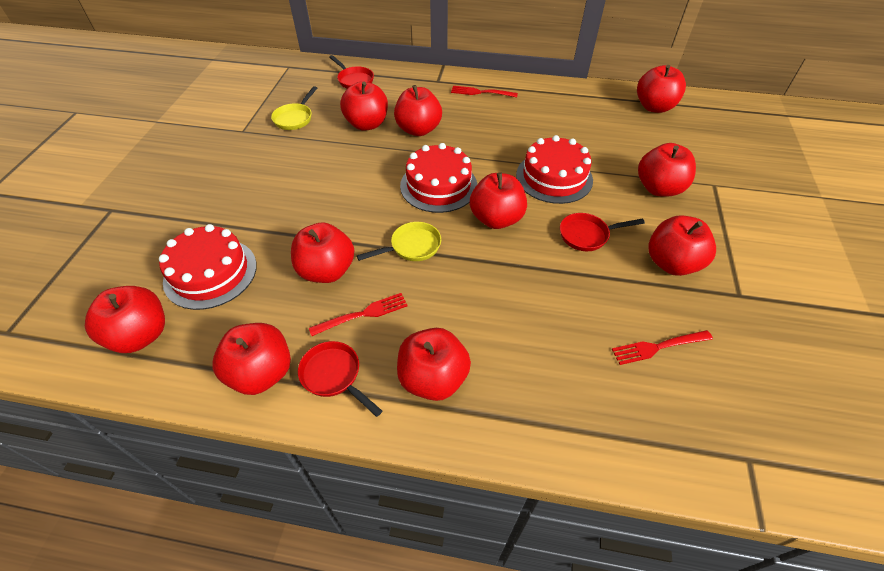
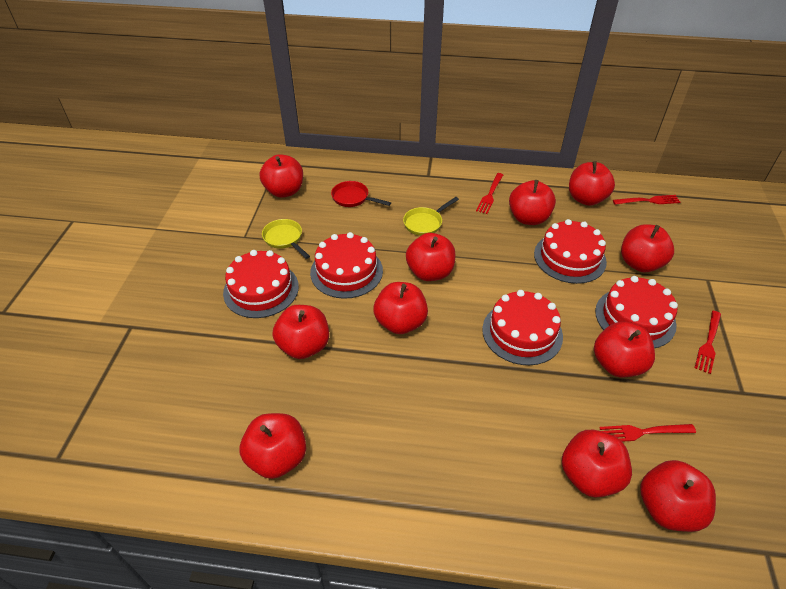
red apple: [85,286,165,353] [213,323,291,395] [291,222,354,283] [340,82,388,131] [394,85,442,136] [397,328,471,401] [470,172,527,229] [637,65,686,113] [638,143,696,197] [648,215,716,276] = 10 -> [240,413,306,479] [260,154,303,198] [273,305,329,359] [374,282,428,334] [406,233,456,281] [509,180,556,225] [562,430,632,498] [569,161,615,206] [594,322,655,377] [621,224,674,272] [640,460,716,532] = 11
red cake: [159,224,257,310] [400,143,477,213] [516,135,593,204] = 3 -> [223,250,299,318] [310,232,383,299] [482,290,563,365] [534,219,607,284] [595,276,678,348] = 5
red fork: [309,293,408,336] [451,86,518,97] [612,330,713,365] = 3 -> [476,173,503,214] [599,424,696,442] [613,195,680,205] [695,311,721,374] = 4
red pan: [298,341,382,417] [329,55,374,89] [560,213,645,251] = 3 -> [331,181,391,207] = 1

